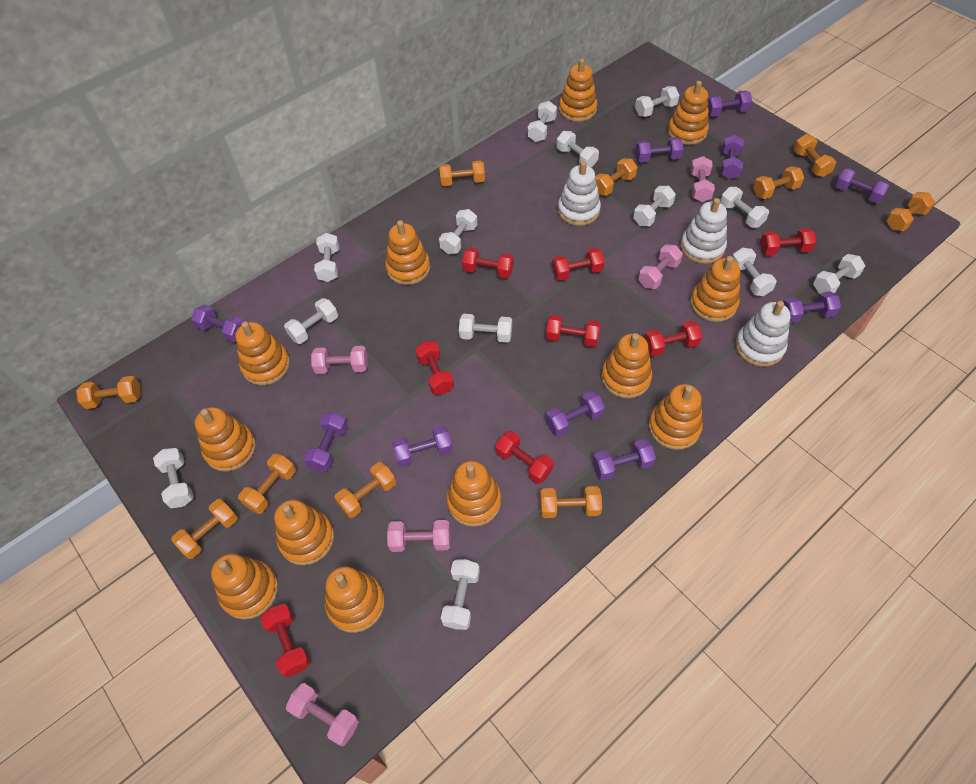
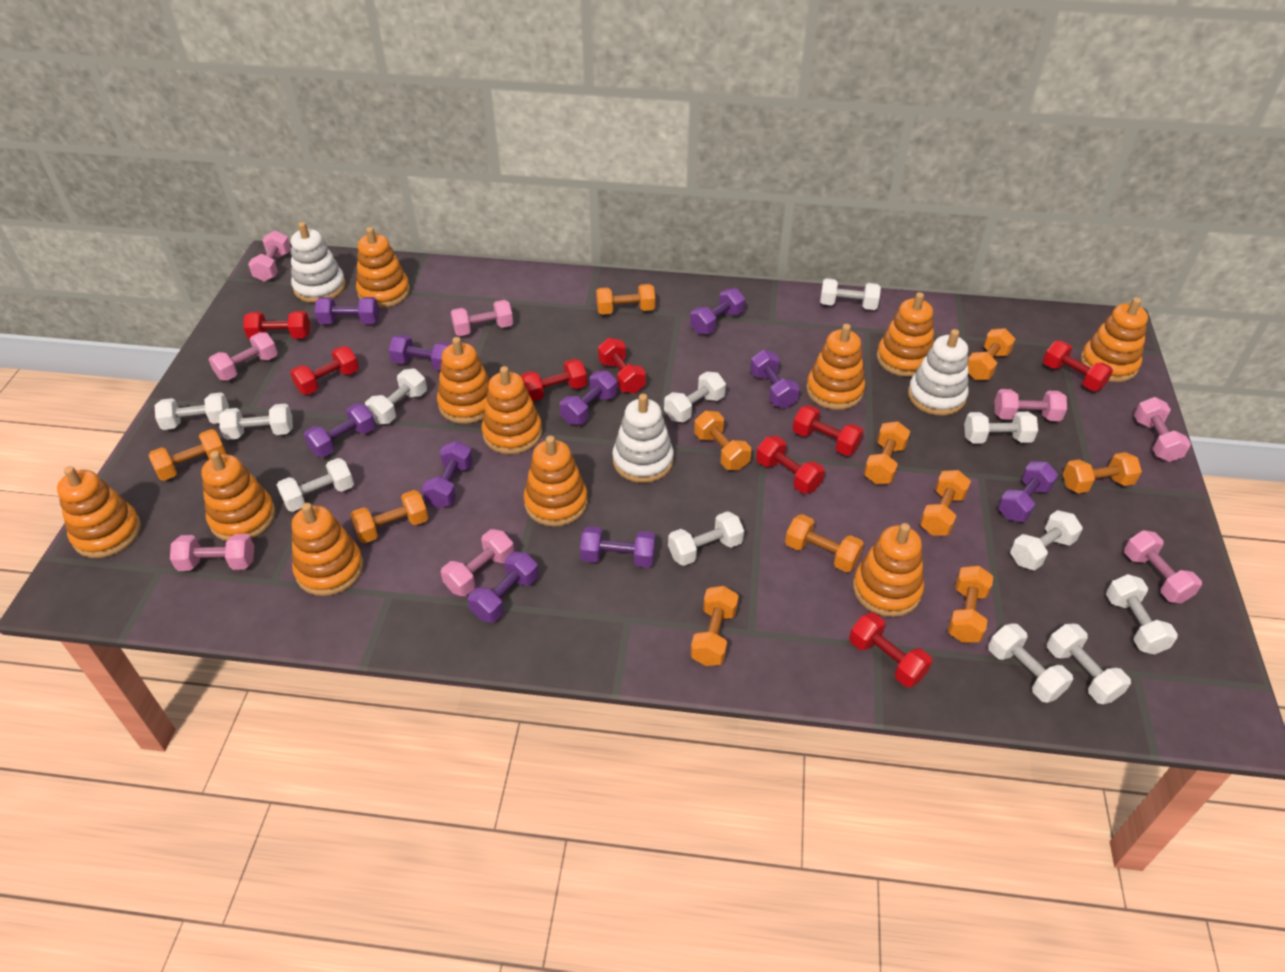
orange dumbbell: [76,376,141,409] [171,499,238,559] [238,453,296,514] [335,462,396,518] [439,160,485,186] [540,486,602,518] [595,158,637,196] [753,166,804,199] [793,134,836,177] [886,192,935,231] = 10 -> [149,429,226,481] [350,490,428,543] [596,284,655,315] [690,586,739,666] [694,411,751,470] [785,514,864,572] [864,421,910,484] [920,470,971,536] [948,566,993,643] [968,328,1015,380] [1063,452,1142,493] = 11
orange stacking toy: [195,407,256,472] [211,554,278,620] [235,321,290,385] [274,500,334,565] [325,566,385,633] [385,220,430,285] [446,461,501,527] [559,59,597,122] [601,333,652,398] [648,384,703,450] [668,81,709,145] [690,256,740,322] = 12 -> [57,466,141,558] [201,451,276,541] [292,503,364,596] [356,227,410,308] [437,337,490,424] [481,366,542,454] [524,436,588,527] [806,324,865,410] [853,523,924,617] [877,292,934,377] [1080,297,1148,382] = 11
pink dumbbell: [286,683,359,746] [311,346,368,374] [387,520,450,552] [638,245,683,289] [690,156,715,202] = 5 -> [170,534,254,571] [209,332,278,381] [248,231,291,282] [441,529,514,596] [451,300,513,336] [995,389,1067,421] [1124,530,1202,603] [1134,397,1191,462] = 8
white dumbbell: [153,448,194,508] [284,298,338,344] [314,233,339,282] [439,209,478,254] [441,559,480,630] [459,314,512,343] [527,101,557,142] [556,131,599,167] [633,186,676,226] [635,86,680,117] [720,187,769,228] [732,248,777,296] [813,254,865,294] = 13 -> [154,392,229,430] [219,404,293,440] [277,458,354,512] [365,369,427,424] [664,371,726,423] [668,511,744,566] [820,278,881,310] [964,412,1038,443] [988,623,1073,703] [1010,510,1083,570] [1047,623,1131,704] [1106,574,1178,655] = 12

